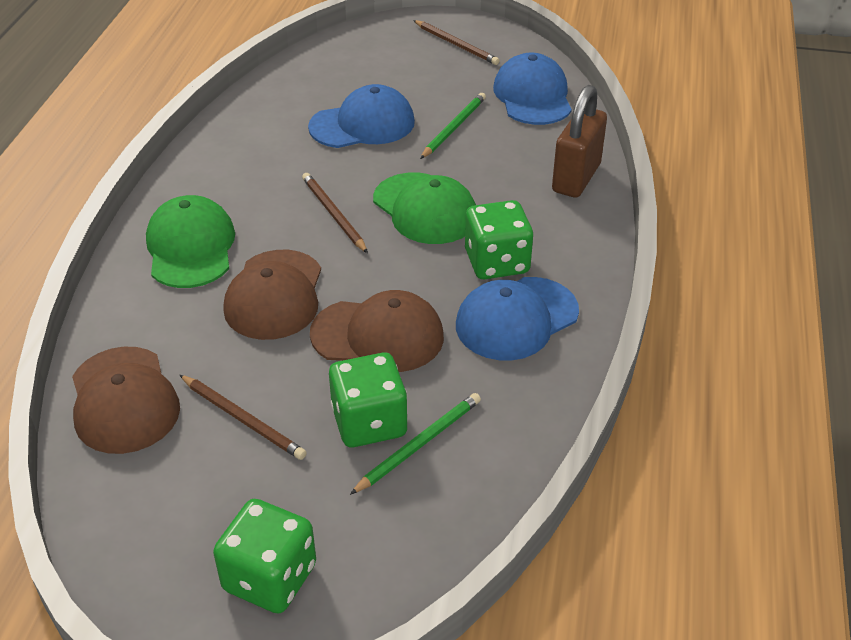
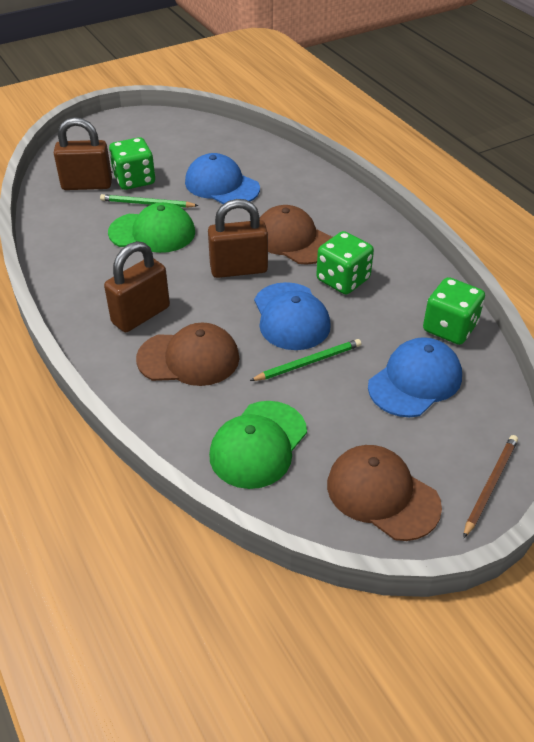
brown padlock: [552,85,607,198] = 1 -> [54,117,112,190] [104,241,170,332] [208,199,268,278] = 3
brown pencil: [180,375,307,460] [302,173,368,253] [413,20,500,65] = 3 -> [463,435,518,538] = 1

